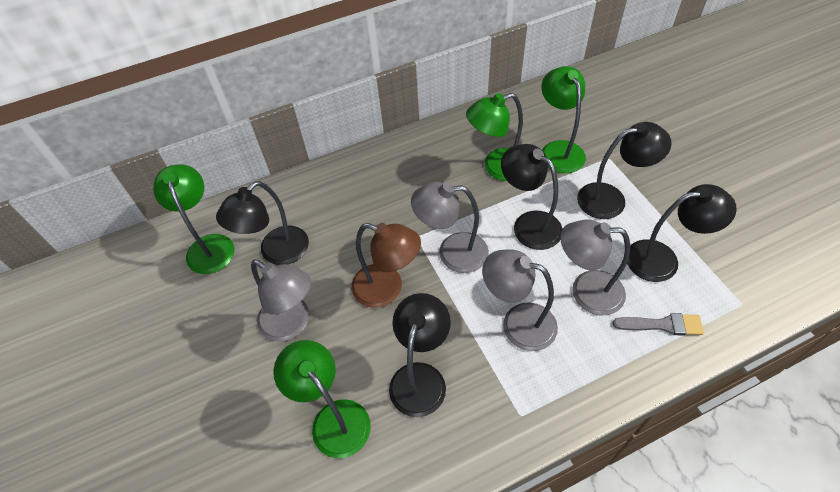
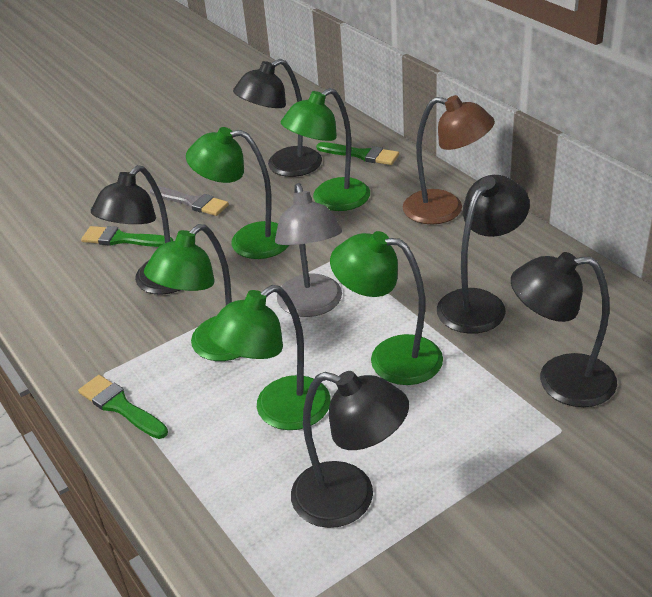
green brush: none = 0 -> [78,375,168,439] [81,226,173,247] [316,142,399,165] = 3
green lamp: [153,164,234,274] [273,340,371,458] [466,93,523,181] [542,66,586,173] = 4 -> [144,224,241,361] [186,127,289,259] [208,285,331,430] [281,88,370,211] [330,231,443,385] = 5
grey lamp: [251,260,311,341] [411,182,489,273] [482,249,558,351] [560,220,630,315] = 4 -> [275,183,342,317] = 1

